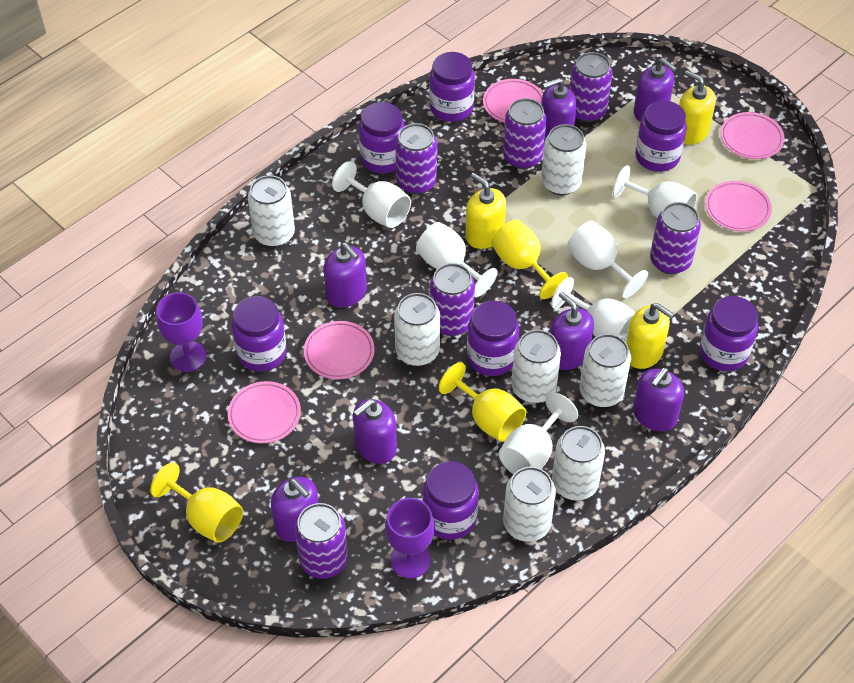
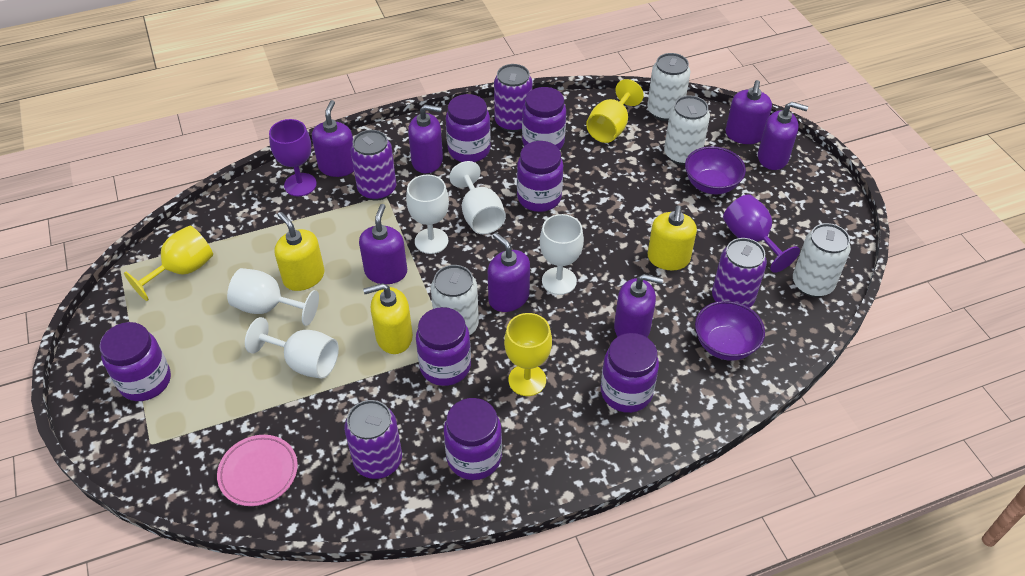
pink plate: [228,381,301,443] [304,321,375,379] [483,79,543,123] [705,181,772,231] [720,112,785,159] = 5 -> [217,435,298,506] = 1
purple bowl: none = 0 -> [685,146,746,195] [695,301,765,361] = 2
purple can: [294,503,348,579] [395,123,437,194] [430,263,475,336] [503,98,547,169] [570,52,613,122] [650,202,701,274] = 6 -> [344,400,402,479] [351,130,396,201] [494,64,532,132] [712,238,767,308] = 4
white can: [248,175,295,247] [394,293,440,366] [503,467,556,542] [512,330,561,403] [541,124,587,195] [552,426,605,501] [579,334,631,407] = 7 -> [431,265,479,335] [647,53,690,121] [664,95,710,165] [793,223,851,297] = 4
white goblet: [332,161,411,228] [416,222,498,297] [499,393,578,474] [551,277,636,342] [567,221,648,298] [613,165,697,218] = 6 -> [227,268,319,326] [245,317,339,379] [406,174,449,254] [449,161,506,234] [540,214,584,295] = 5

